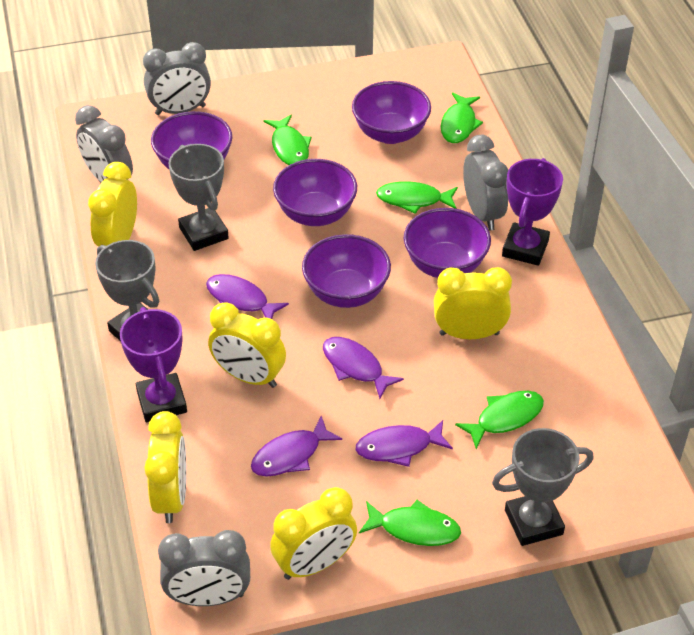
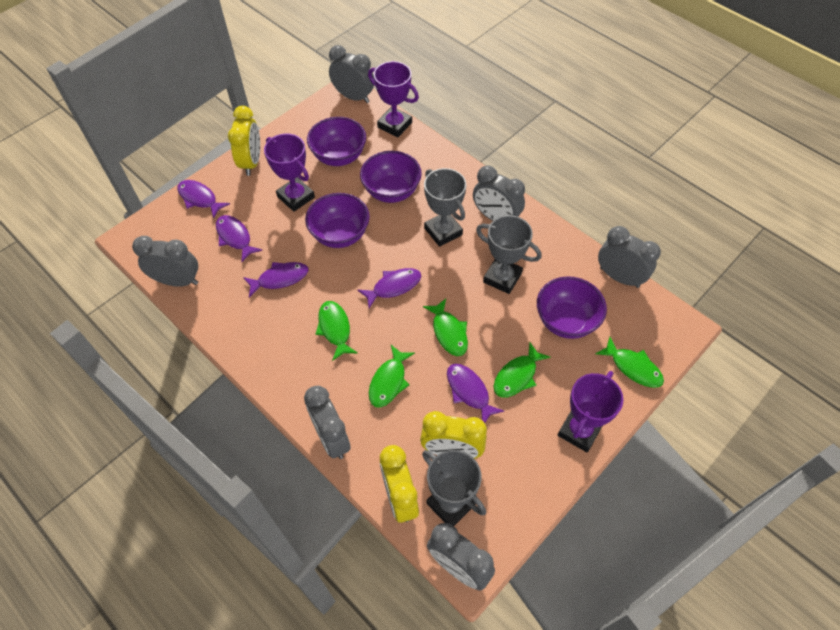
grey clock: [75,105,133,183] [143,42,211,115] [158,530,250,606] [463,135,508,230] = 4 -> [132,236,198,287] [304,386,351,459] [329,45,374,103] [427,523,495,591] [473,166,525,221] [598,226,661,288] = 6
purple bowl: [151,111,232,169] [273,159,357,226] [302,234,391,308] [352,81,431,144] [404,208,491,278] = 5 -> [305,193,370,248] [307,117,366,166] [360,151,422,203] [537,276,607,339] = 4
purple fish: [206,274,289,319] [251,416,342,477] [323,337,404,399] [356,420,453,467] = 4 -> [177,180,230,218] [216,215,263,262] [243,262,308,297] [358,268,421,308] [447,364,504,423] = 5
purple trophy: [120,307,187,422] [502,158,563,266] = 2 -> [264,134,315,212] [368,61,419,137] [558,371,624,452] = 3
yellow clock: [88,162,137,247] [144,411,187,523] [208,302,286,388] [270,487,357,580] [434,267,512,339] = 5 -> [228,106,260,176] [380,445,419,523] [420,411,487,459] = 3

